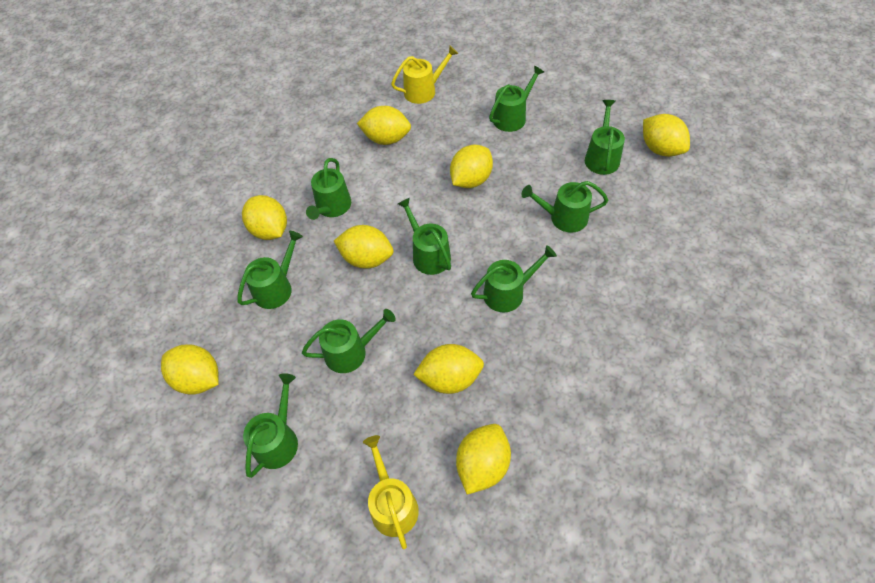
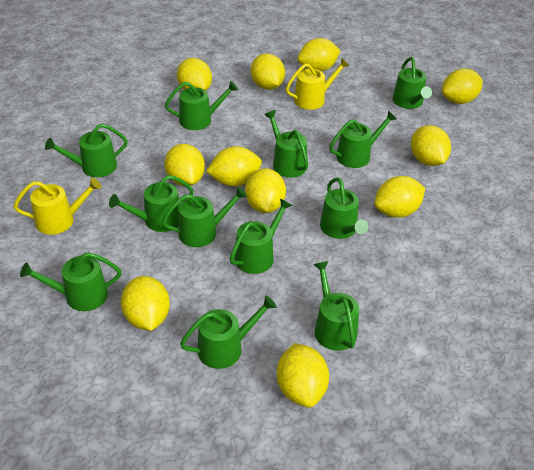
green watering can: [237,231,303,309] [243,373,298,478] [302,309,396,373] [306,158,351,220] [398,198,451,275] [471,245,557,312] [489,66,544,132] [522,181,608,233] [585,100,625,175] = 9 -> [20,252,121,311] [45,124,128,177] [109,175,194,232] [162,187,247,247] [165,81,238,130] [180,295,277,369] [230,198,292,274] [264,110,309,178] [314,261,359,351] [320,177,368,239] [329,111,397,168] [393,57,432,109] = 12
yellow lemon: [161,344,219,395] [242,195,287,240] [334,225,393,269] [357,106,411,145] [413,344,484,394] [450,145,493,188] [456,424,511,494] [643,114,690,157] = 8 -> [121,276,170,331] [165,144,205,186] [177,58,212,91] [206,146,262,186] [245,168,286,213] [251,54,285,90] [277,343,329,408] [298,38,341,71] [374,176,425,218] [411,125,451,166] [442,69,483,104] = 11

